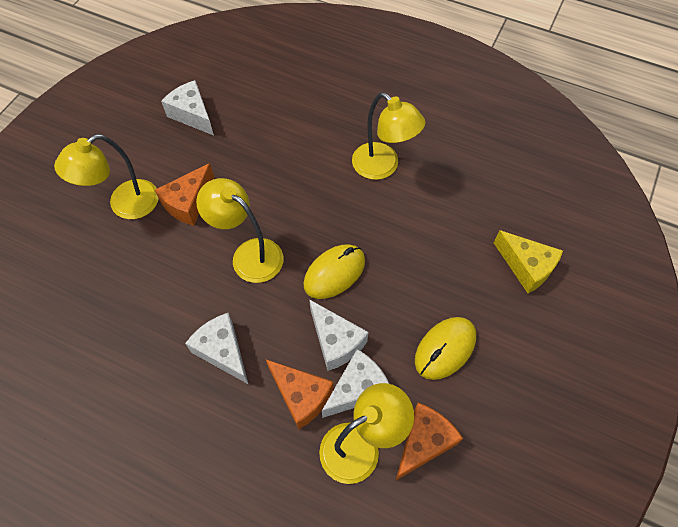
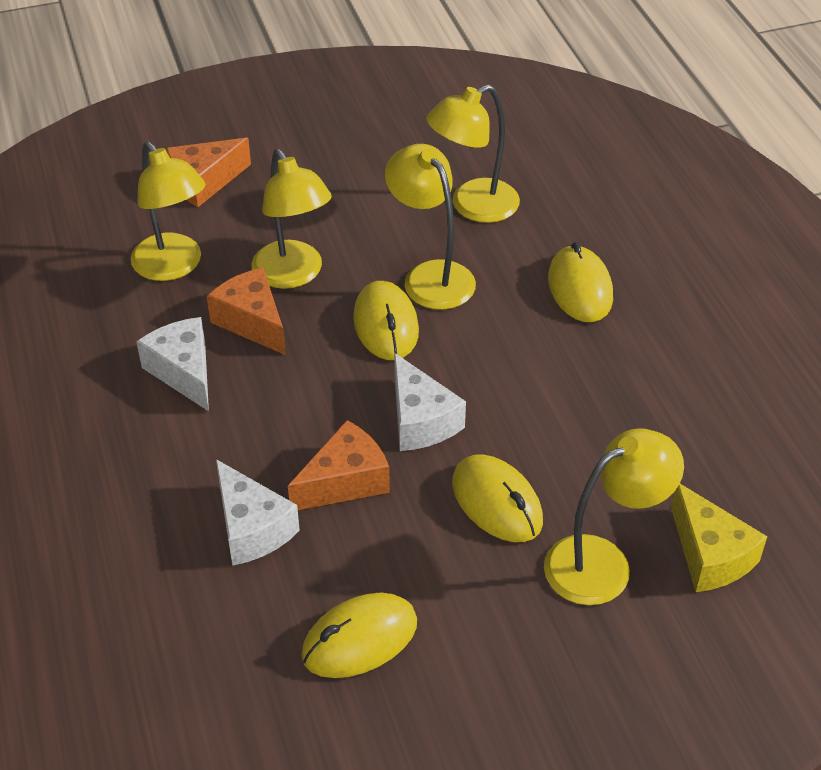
white cheese: [161,80,214,135] [185,313,248,384] [309,299,368,371] [322,349,389,418] = 4 -> [136,317,209,411] [216,459,300,566] [394,353,466,451] = 3
yellow lamp: [54,134,159,219] [196,178,283,283] [319,383,414,484] [352,93,425,180] = 4 -> [131,141,206,281] [252,149,332,289] [385,144,476,310] [426,84,520,223] [544,428,684,605] = 5
yellow mouse: [303,244,365,299] [415,317,476,380] = 2 -> [301,593,417,678] [353,281,419,360] [452,454,543,542] [548,242,613,322] = 4

